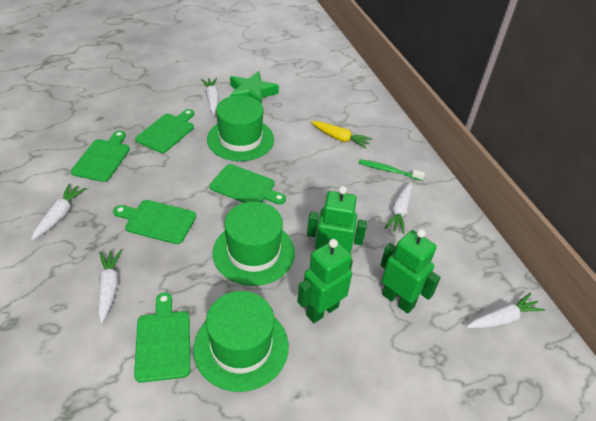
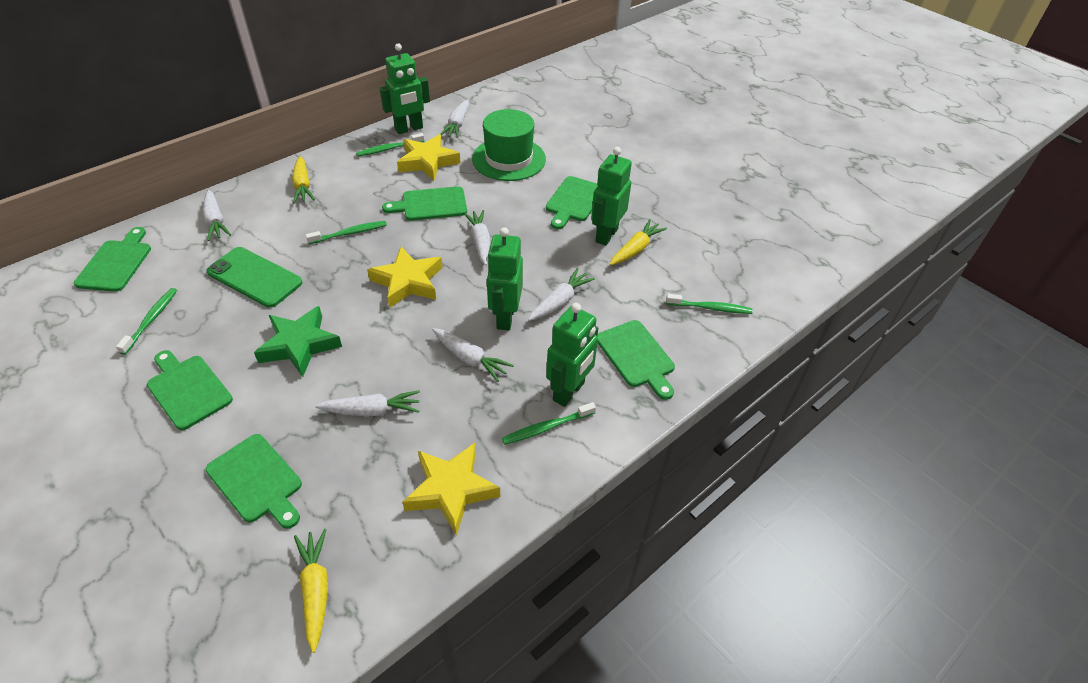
green cutting board: [71,131,130,182] [113,200,196,244] [134,292,190,383] [135,109,194,153] [210,164,286,204] = 5 -> [74,227,151,292] [147,350,233,430] [206,434,302,529] [382,186,467,221] [546,176,598,229] [597,320,675,400] = 6
green hat: [193,291,289,392] [207,95,274,161] [213,202,295,286] = 3 -> [472,109,546,181] = 1
green phone: none = 0 -> [206,247,303,308] = 1
green robot: [297,239,353,323] [307,186,367,254] [380,229,441,314] = 3 -> [380,44,430,134] [487,227,523,331] [546,303,598,407] [591,147,632,246] = 4
green toothbrush: [359,159,425,181] = 1 -> [116,288,177,355] [306,221,387,244] [356,133,424,157] [502,402,596,445] [666,294,753,314] = 5
white carrot: [31,183,87,240] [98,250,122,323] [201,78,219,114] [384,182,412,234] [466,293,545,329] = 5 -> [203,190,231,241] [315,390,420,417] [432,328,514,382] [441,100,469,138] [463,210,490,265] [528,268,595,321] = 6
yellow carrot: [311,121,372,149] = 1 -> [292,156,315,203] [294,529,328,653] [610,219,667,265] = 3
yellow star: none = 0 -> [367,247,443,308] [397,134,461,181] [402,443,500,536] = 3

